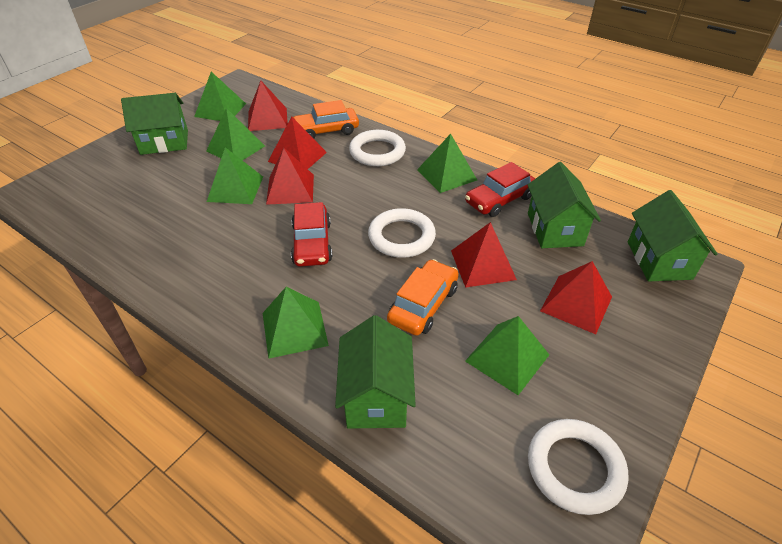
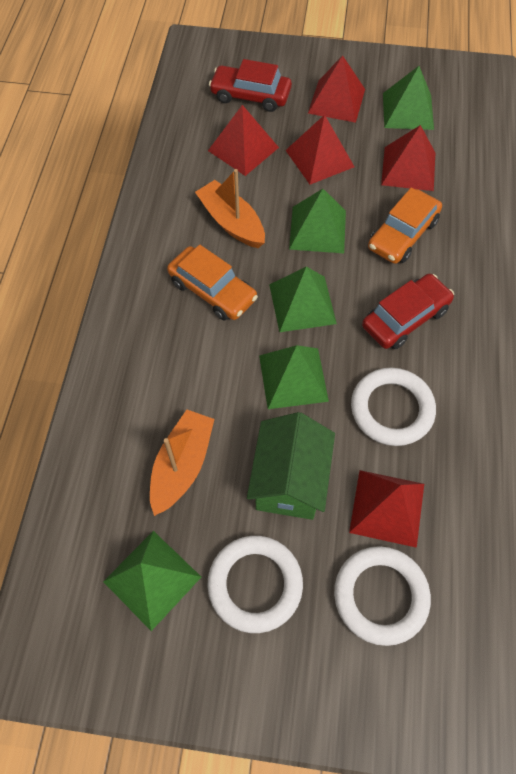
green house: [121,93,188,155] [335,315,416,429] [528,162,601,248] [628,190,717,281] = 4 -> [247,412,335,520] = 1
green pyramid: [194,72,246,121] [206,108,265,160] [207,147,263,204] [263,287,329,359] [417,134,477,193] [465,316,549,395] = 6 -> [103,531,201,631] [259,345,329,409] [269,266,337,332] [289,189,346,253] [383,66,434,130] = 5
orange boat: none = 0 -> [150,410,215,516] [195,169,265,248] = 2

